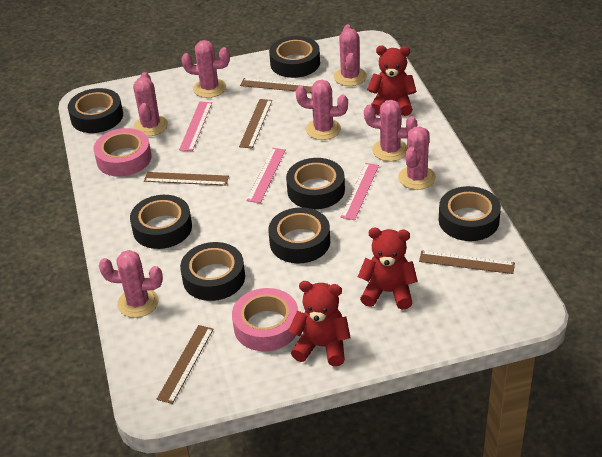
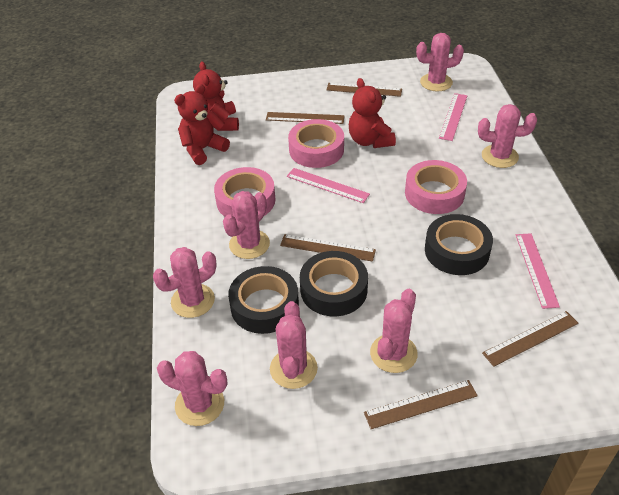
black tape: [68,88,123,133] [130,195,192,249] [180,242,245,301] [268,207,330,264] [269,36,320,78] [286,158,345,209] [439,186,501,241] = 7 -> [228,266,299,334] [300,251,368,316] [425,214,493,275] = 3
pink tape: [93,128,152,177] [232,288,298,351] = 2 -> [214,167,276,216] [288,119,344,168] [405,160,467,214] = 3

